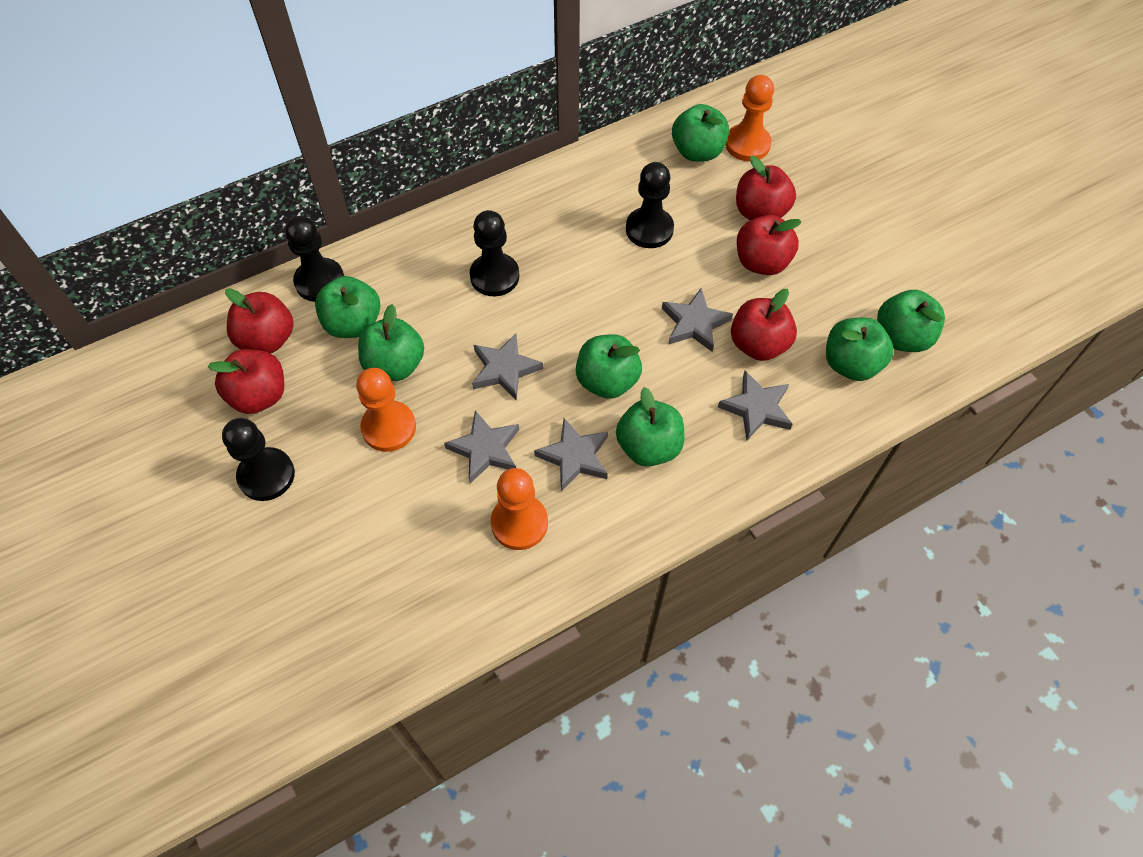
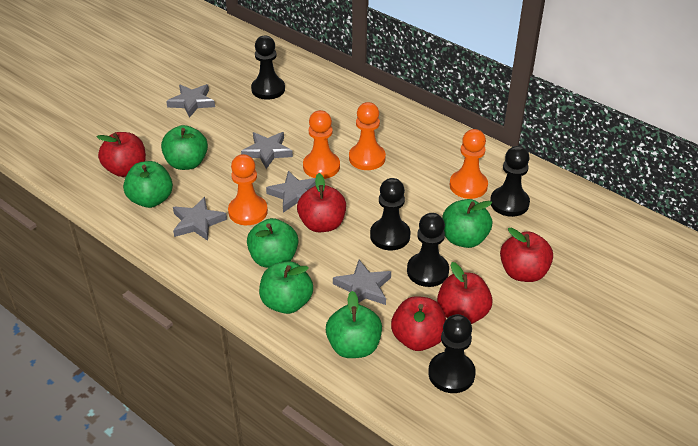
black pawn: [222,418,295,501] [285,216,344,302] [470,210,520,296] [626,162,674,248] = 4 -> [251,36,285,100] [370,178,410,250] [407,213,449,287] [428,314,476,393] [490,146,530,217] = 5
green apple: [315,276,380,338] [358,304,424,381] [576,334,642,399] [616,387,684,467] [672,104,729,162] [826,318,894,381] [877,290,945,352] = 7 -> [123,161,173,208] [161,125,208,170] [247,218,298,268] [259,261,313,314] [326,291,382,358] [442,199,492,248] = 6
orange pawn: [356,368,416,452] [491,468,548,550] [725,75,774,161] = 3 -> [228,154,268,225] [303,110,340,179] [349,102,386,170] [450,129,488,199] = 4

